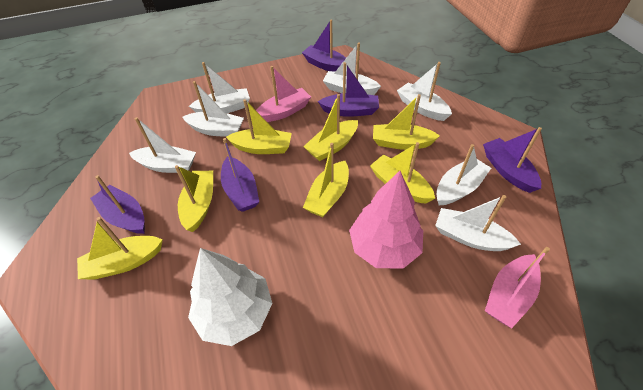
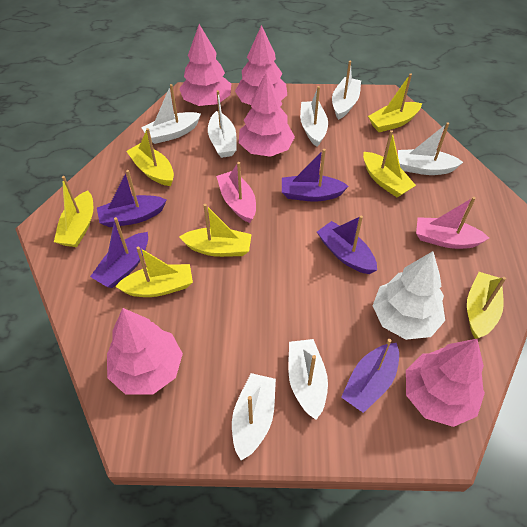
pink tree: [349,171,423,268] = 1 -> [107,308,183,395] [179,24,231,106] [235,25,287,105] [239,71,295,157] [406,339,485,427] = 5

